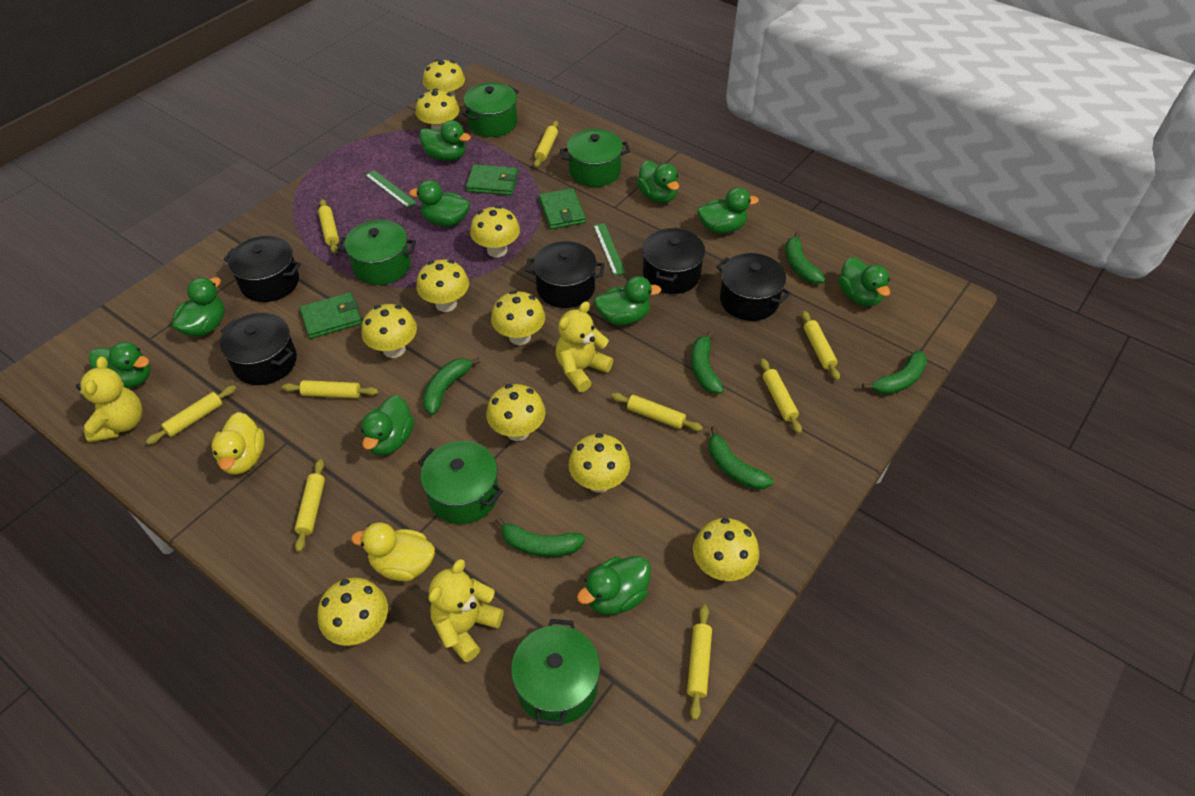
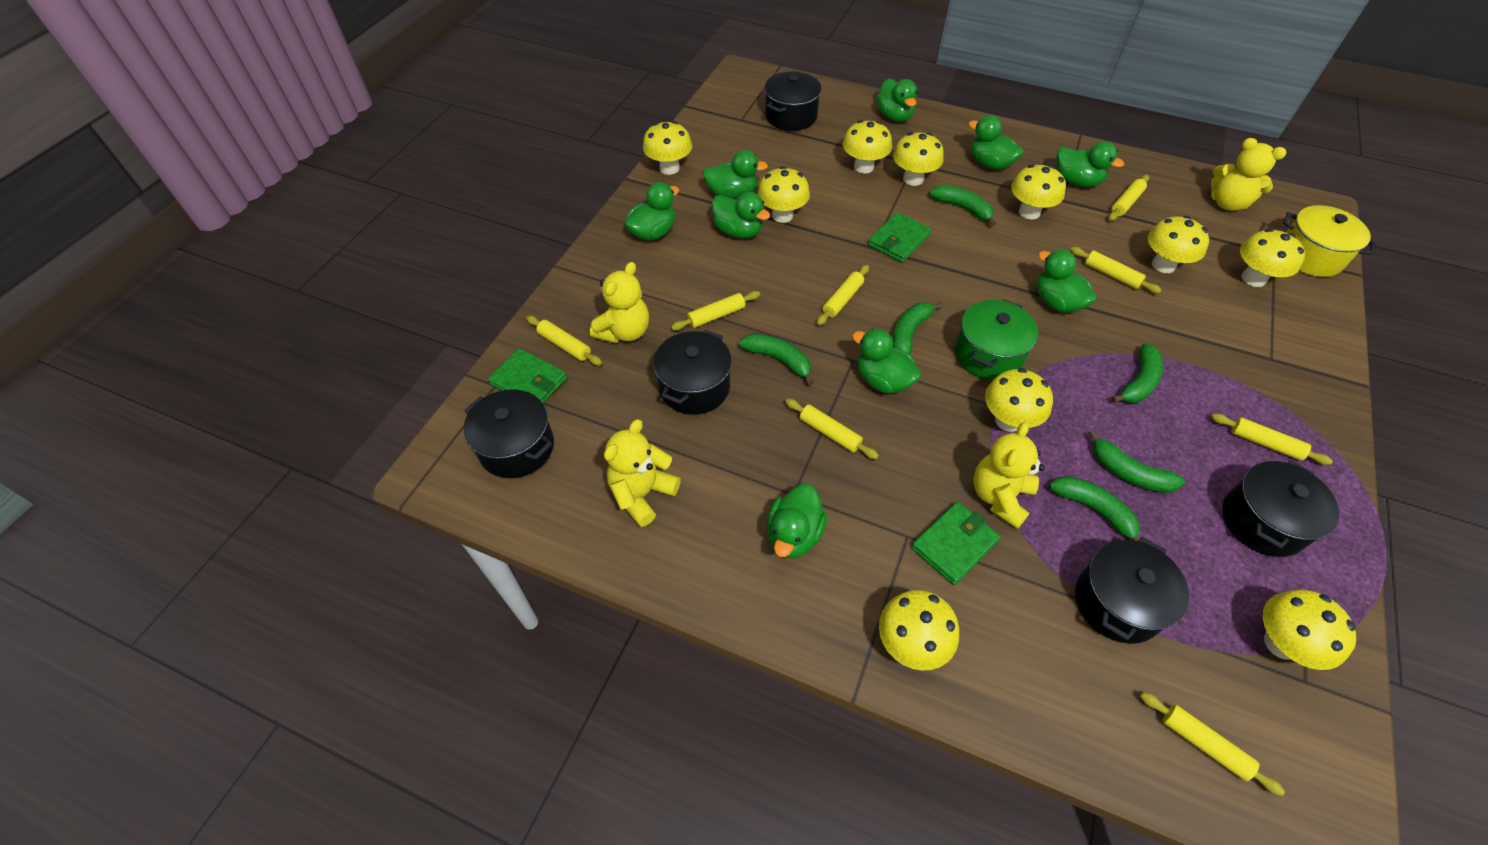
green duck: [89,342,150,388] [172,277,225,337] [361,395,414,455] [409,180,470,227] [419,120,471,161] [577,556,651,615] [594,276,661,325] [637,161,679,203] [697,187,759,234] [839,257,890,306] = 10 -> [624,182,679,241] [703,150,768,199] [712,192,770,238] [766,484,827,559] [852,328,921,393] [876,79,917,122] [968,115,1024,170] [1037,250,1097,313] [1056,141,1124,187] = 9
green pot: [338,220,416,285] [418,441,503,524] [462,83,519,137] [511,619,600,726] [560,129,630,187] = 5 -> [955,300,1038,380] = 1
green ruler: [365,170,417,208] [593,223,626,276] = 2 -> none = 0
yellow duck: [212,412,265,475] [351,522,435,581] = 2 -> none = 0
yellow pot: none = 0 -> [1283,205,1376,277] = 1
yellow rolling pin: [146,385,237,445] [282,380,379,398] [295,459,325,552] [318,199,339,253] [534,120,559,168] [611,393,703,431] [687,605,712,720] [760,358,802,434] [802,311,840,381] = 9 -> [526,316,602,366] [671,291,760,331] [785,398,879,459] [817,265,869,326] [1070,247,1162,293] [1108,175,1149,221] [1140,692,1285,796] [1211,414,1333,465] = 8
yellow teddy bear: [76,357,142,442] [428,559,504,662] [556,301,613,392] = 3 -> [589,262,649,343] [604,419,681,527] [973,422,1045,529] [1211,138,1286,211] = 4

